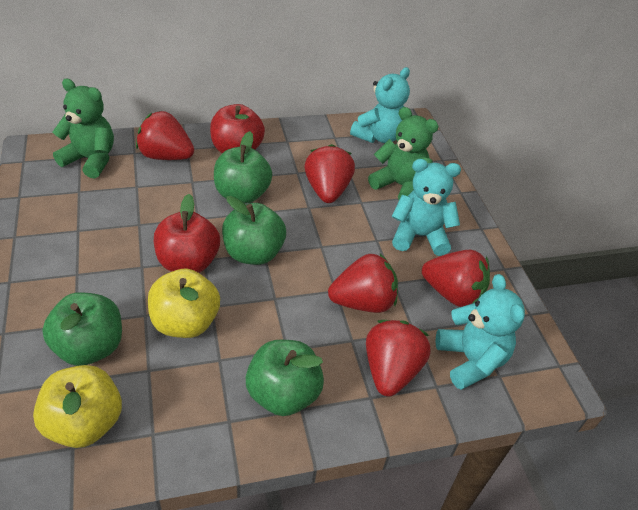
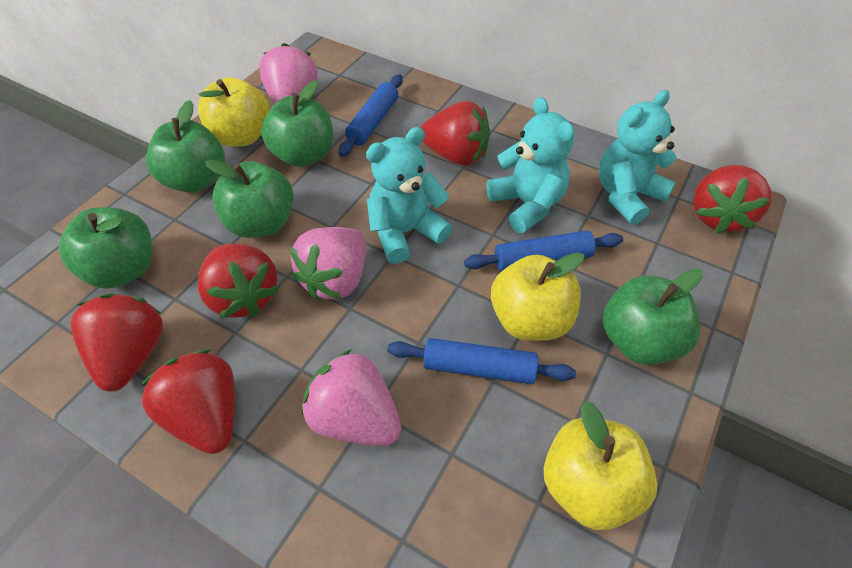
blue rolling pin: none = 0 -> [339,74,403,157] [387,338,576,384] [464,231,623,271] = 3
green apple: [42,292,122,366] [214,131,272,204] [222,196,286,265] [245,340,324,416] = 4 -> [59,207,152,289] [146,100,225,193] [205,159,294,238] [261,80,334,167] [603,268,703,365] = 5
green teddy bear: [53,79,114,179] [368,107,439,201] = 2 -> none = 0
pink strawberry: none = 0 -> [259,43,318,104] [290,227,366,300] [302,349,401,446] = 3
red apple: [154,194,220,273] [210,104,265,153] = 2 -> none = 0
yellow apple: [33,365,122,448] [148,269,220,338] = 2 -> [198,77,269,147] [491,252,584,341] [544,401,658,530] = 3

